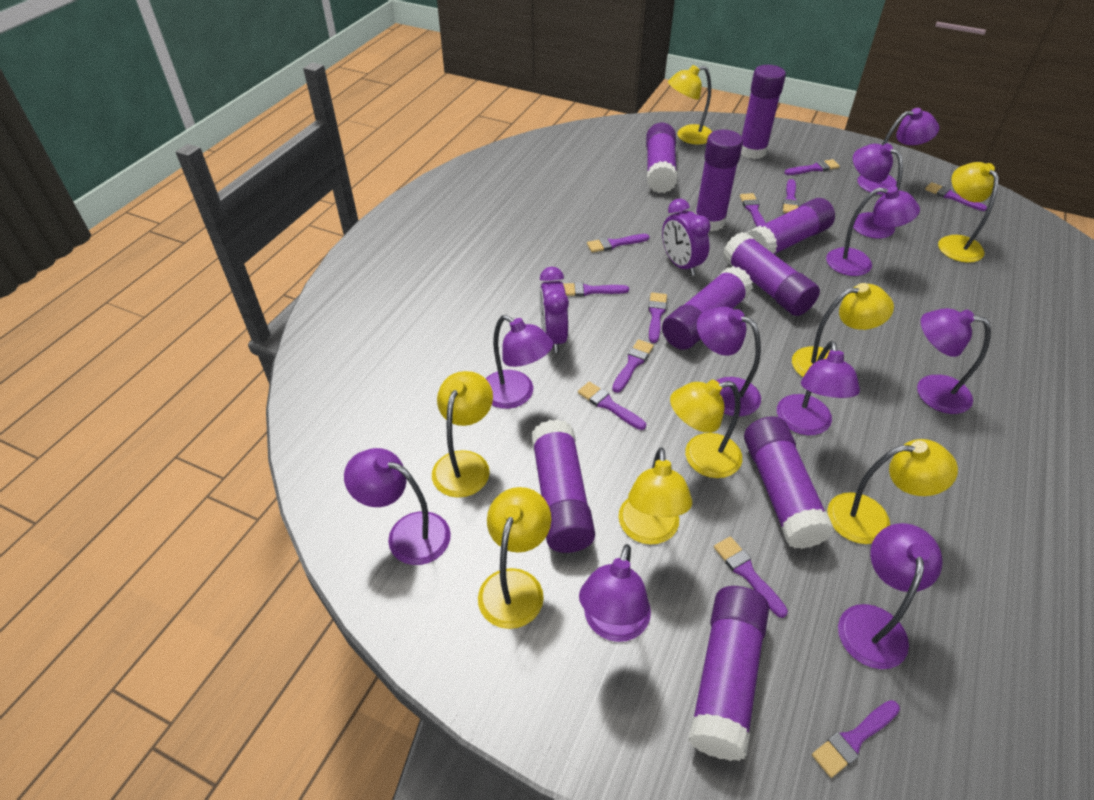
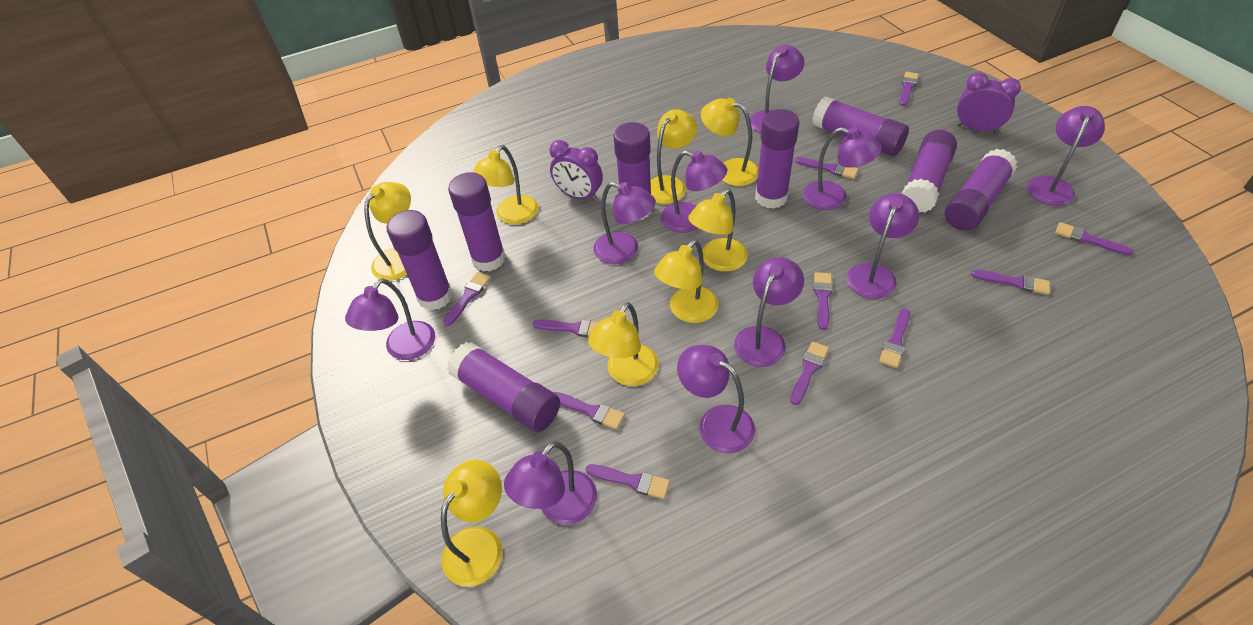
purple glue stick: [531,419,595,553] [646,123,677,193] [662,266,753,350] [688,586,769,761] [695,130,743,231] [723,232,820,316] [741,65,786,159] [744,416,834,549] [747,198,835,254] = 9 -> [387,210,453,310] [447,342,560,432] [448,172,506,272] [613,122,652,221] [755,109,800,209] [812,96,909,156] [902,130,957,213] [945,149,1017,231] = 8

